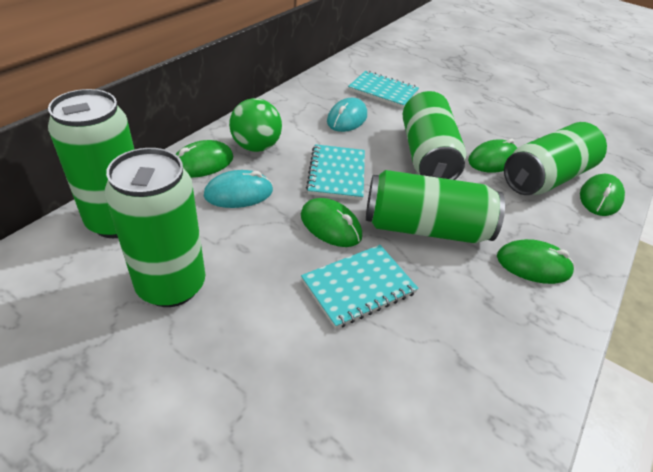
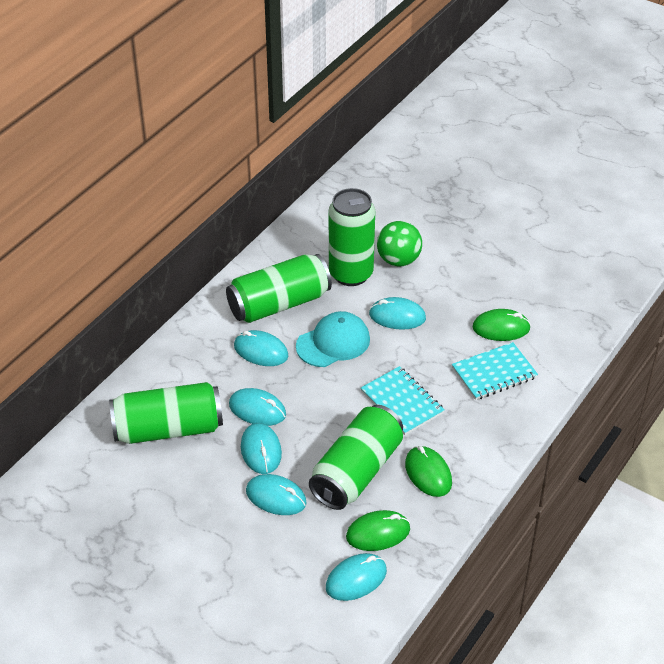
green can: [48,89,134,238] [105,148,205,307] [366,170,505,243] [403,91,466,180] [504,122,607,195] = 5 -> [109,382,223,444] [226,254,332,323] [309,405,403,510] [329,188,375,286] = 4
green mouse: [176,140,233,178] [301,198,362,247] [468,139,517,173] [497,239,574,284] [580,174,625,216] = 5 -> [346,510,410,551] [405,446,452,497] [473,309,531,341] = 3
turquoise cap: none = 0 -> [296,311,370,367] = 1
turquoise mouse: [204,170,273,208] [327,98,367,132] = 2 -> [229,388,286,426] [234,330,288,366] [241,423,282,474] [246,474,307,515] [326,553,387,601] [369,297,426,330] = 6
turquoise notebook: [301,245,419,329] [306,144,365,200] [348,71,419,108] = 3 -> [361,366,445,435] [452,342,538,400] = 2

